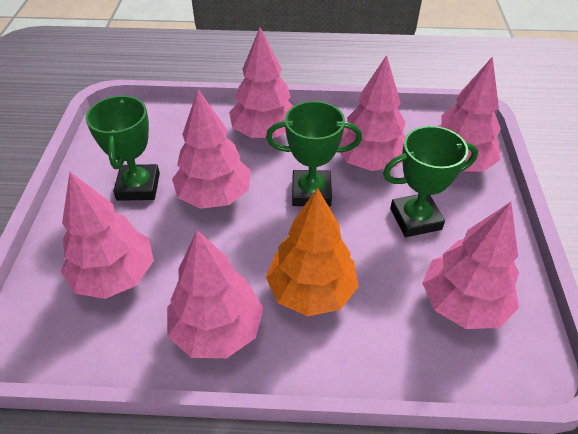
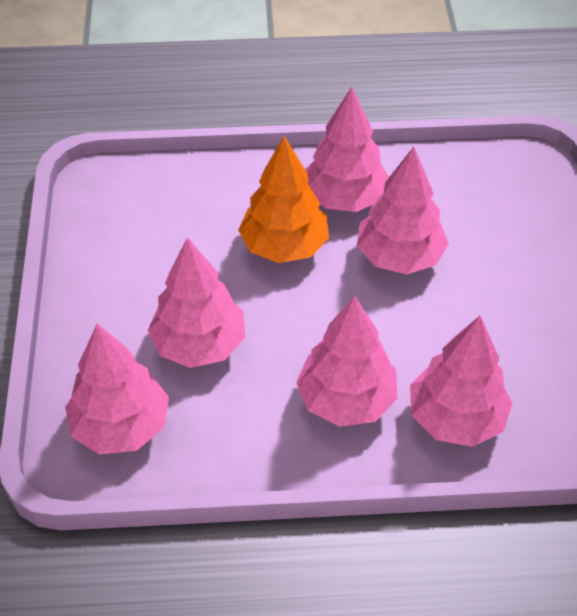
green trophy: [86,95,160,201] [266,101,362,207] [383,126,478,237] = 3 -> none = 0
pink tree: [61,172,154,299] [167,230,263,358] [172,89,250,209] [229,27,293,138] [339,55,406,171] [422,202,519,329] [438,56,501,172] = 7 -> [65,324,169,454] [148,237,245,368] [296,296,398,427] [305,87,389,212] [357,147,449,274] [410,316,513,447] = 6

